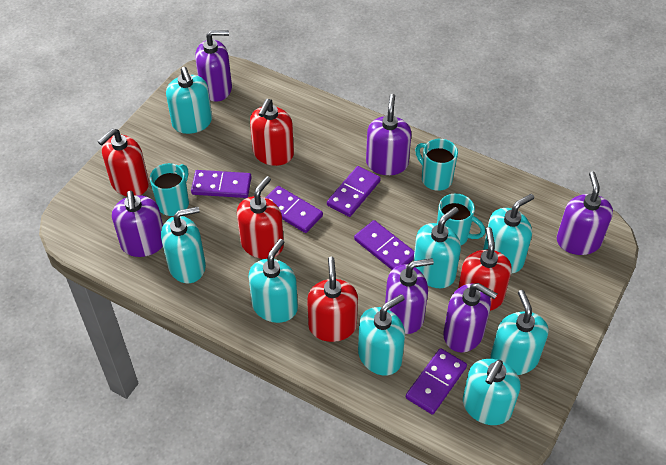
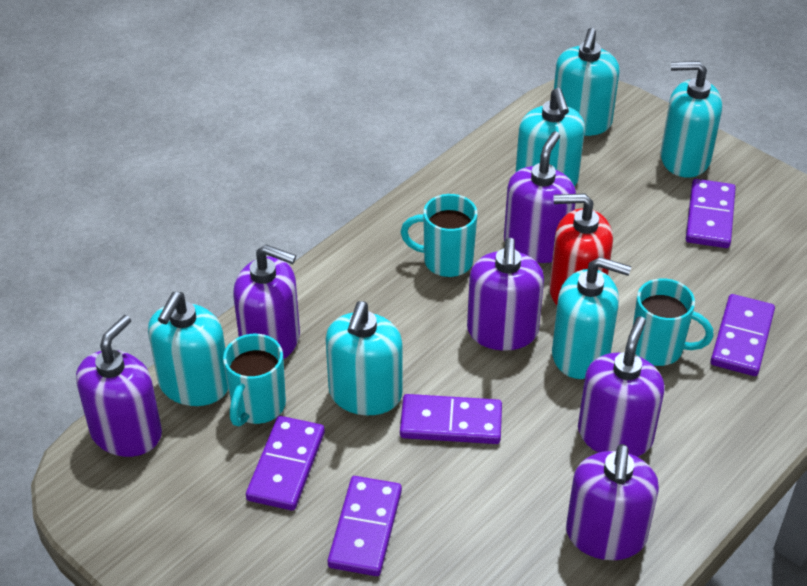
red soap dispenser: [98,129,149,196] [237,176,284,259] [250,99,294,166] [307,257,358,342] [458,227,512,311] = 5 -> [549,193,613,305] = 1
turquoise soap dispenser: [161,207,206,283] [166,67,212,134] [248,239,298,323] [358,294,405,376] [413,207,461,288] [463,359,520,425] [483,194,534,274] [490,290,548,375] = 8 -> [148,292,228,406] [326,301,402,415] [515,88,585,187] [552,257,631,379] [554,28,619,136] [660,61,722,178] = 6

